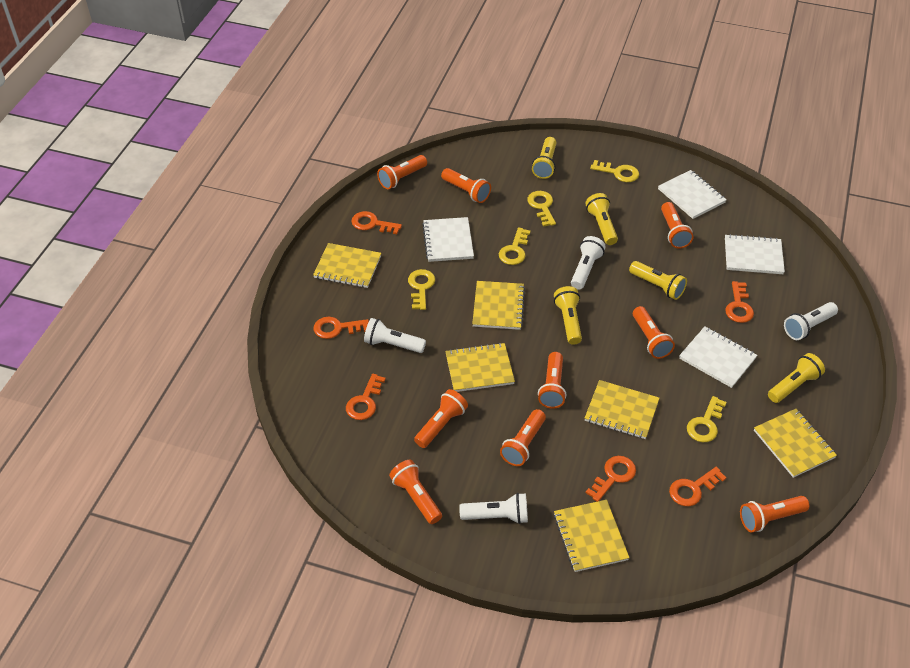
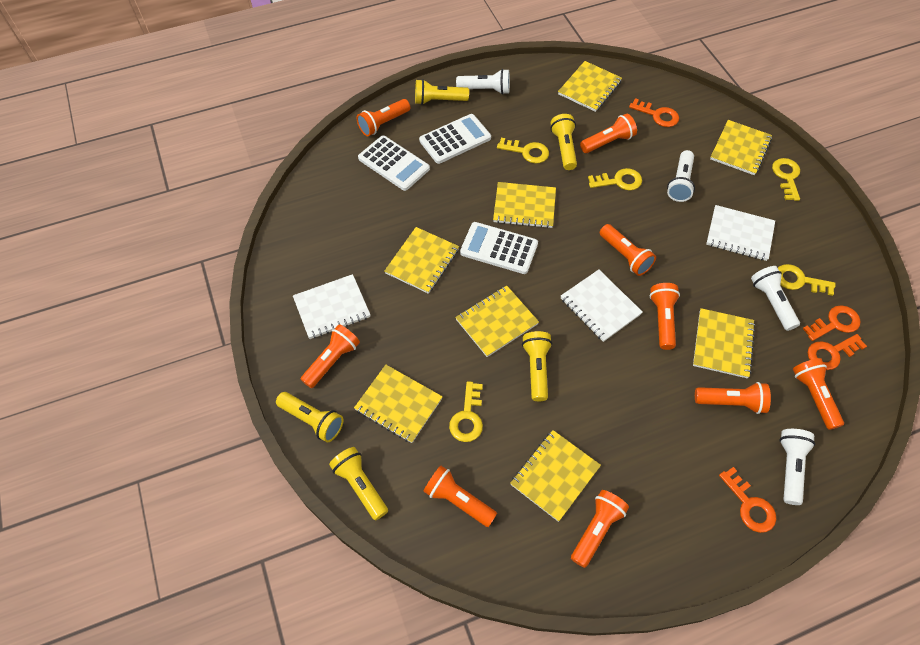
orange key: [313,317,369,339] [346,374,386,420] [351,211,402,234] [586,456,636,502] [669,467,726,506] [725,281,754,323] = 6 -> [629,98,679,127] [719,467,776,533] [803,305,861,341] [808,334,867,370] = 4
white calculator: none = 0 -> [358,135,430,191] [419,114,491,164] [460,222,538,274] = 3
white notebook: [422,217,474,262] [658,170,727,219] [679,326,757,388] [725,234,785,274] = 4 -> [293,274,370,339] [561,270,643,342] [706,205,775,261] = 3
yellow notebook: [313,243,381,288] [445,343,515,392] [472,281,525,330] [554,500,629,572] [585,380,659,439] [754,409,837,478] = 6 -> [354,365,443,443] [385,227,459,294] [455,286,539,357] [493,182,556,228] [510,430,601,522] [558,61,622,112] [693,308,755,378] [710,120,772,175] = 8

